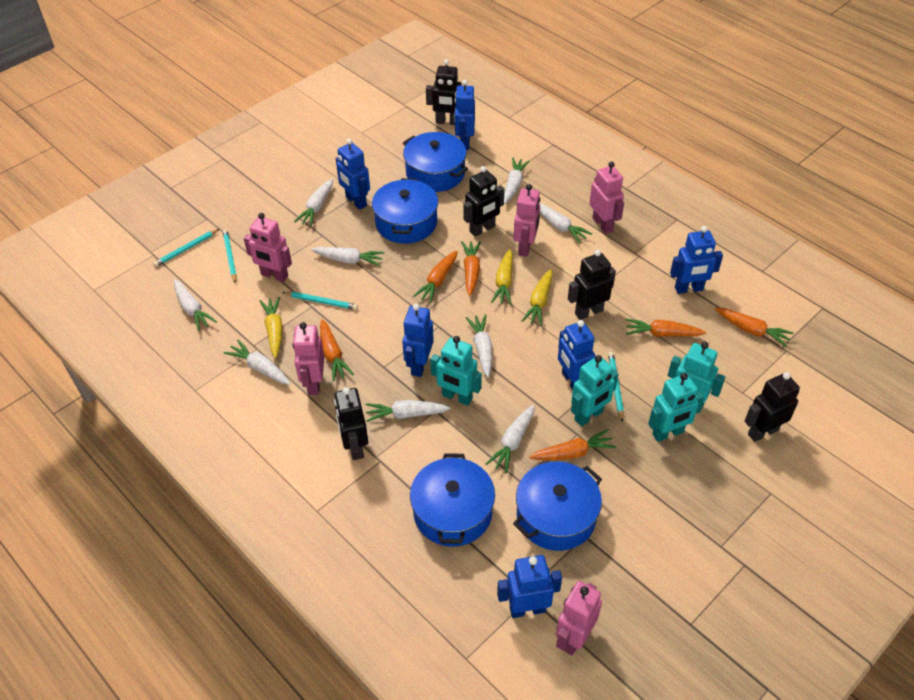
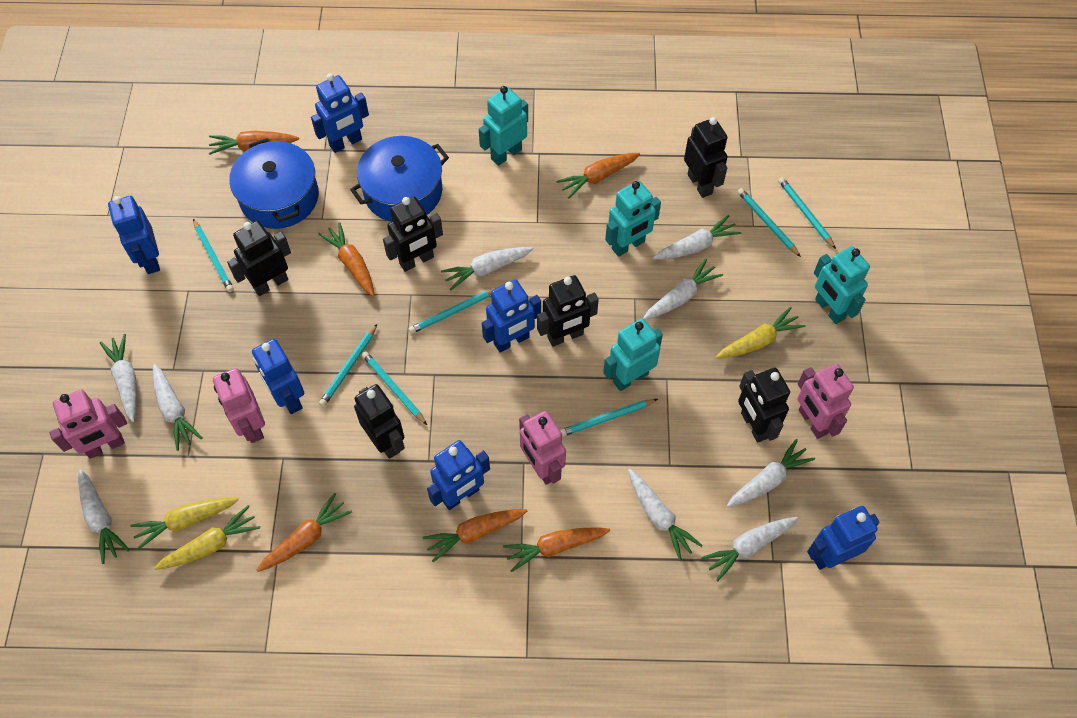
black robot: [334,387,368,460] [426,59,462,125] [464,166,504,237] [568,250,616,320] [745,372,800,442] = 5 -> [227,221,291,296] [354,384,405,459] [383,197,443,272] [537,275,599,347] [684,117,728,198] [738,368,790,443] = 6
blue pot: [372,178,438,244] [403,132,468,192] [410,453,495,547] [513,462,602,551] = 4 -> [229,138,319,229] [350,136,449,222] = 2
pink robot: [244,213,292,282] [293,322,325,395] [513,184,540,257] [556,581,602,656] [589,161,624,234] = 5 -> [49,390,127,459] [213,368,265,443] [519,411,566,485] [797,364,854,439] = 4
turquoise pencil: [153,229,219,267] [223,229,237,283] [282,292,358,310] [608,352,624,422] = 4 -> [193,219,234,292] [319,324,377,407] [362,351,427,425] [409,288,496,334] [560,399,658,437] [737,188,801,257] [778,177,836,249] = 7

